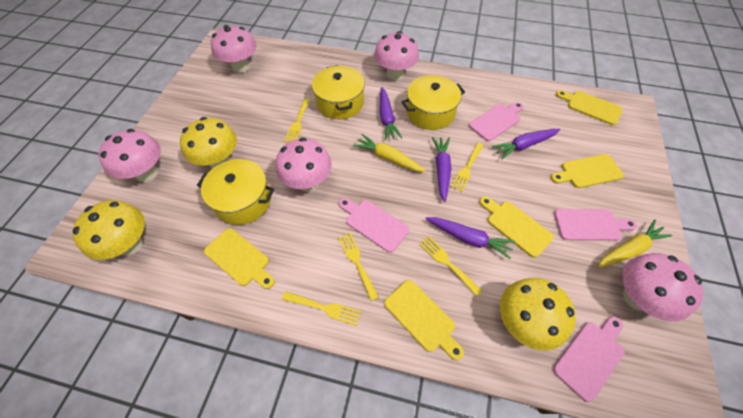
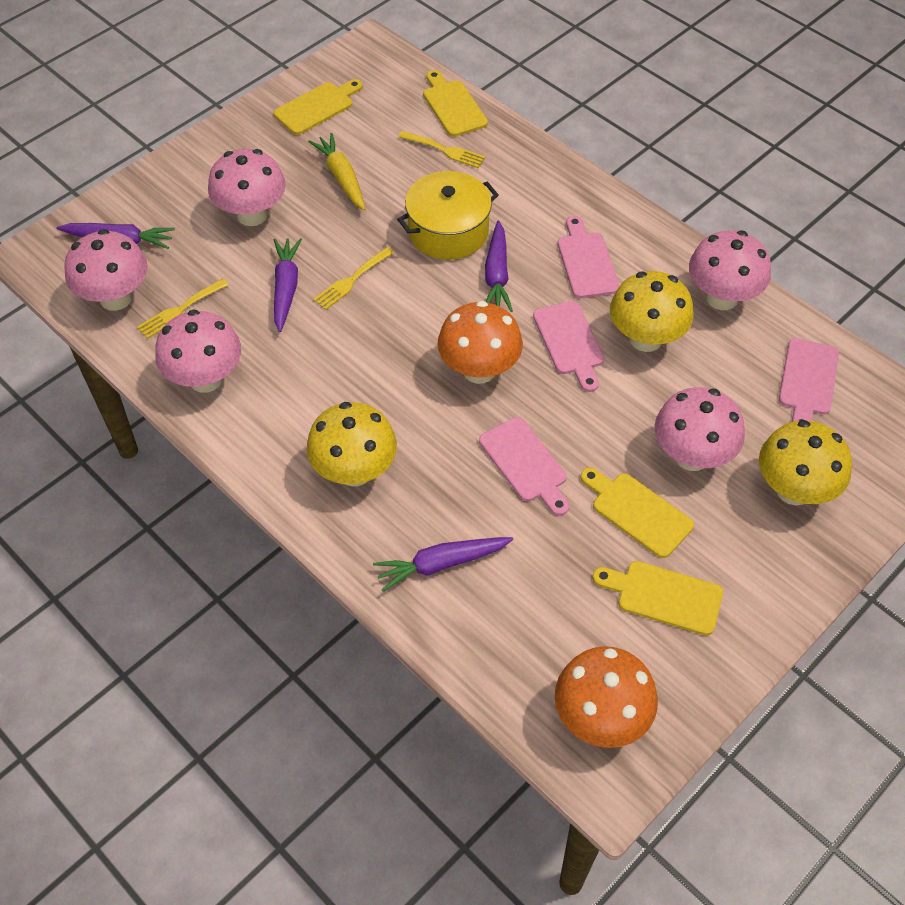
orange mushroom: none = 0 -> [438,301,523,384] [555,646,658,748] = 2
yellow carrot: [353,134,426,172] [598,220,673,268] = 2 -> [308,133,365,210] = 1
yellow cutting board: [204,228,275,289] [384,280,464,361] [479,196,554,258] [551,154,624,188] [556,90,623,125] = 5 -> [273,79,363,135] [423,70,488,137] [581,467,694,558] [593,561,723,635] = 4
yellow fork: [282,291,361,326] [285,98,310,142] [338,233,379,301] [419,236,482,297] [451,143,484,192] = 5 -> [137,278,229,339] [313,247,394,310] [398,131,485,168] = 3
yellow pot: [197,159,274,225] [312,65,365,119] [401,75,465,130] = 3 -> [397,171,499,260] = 1

